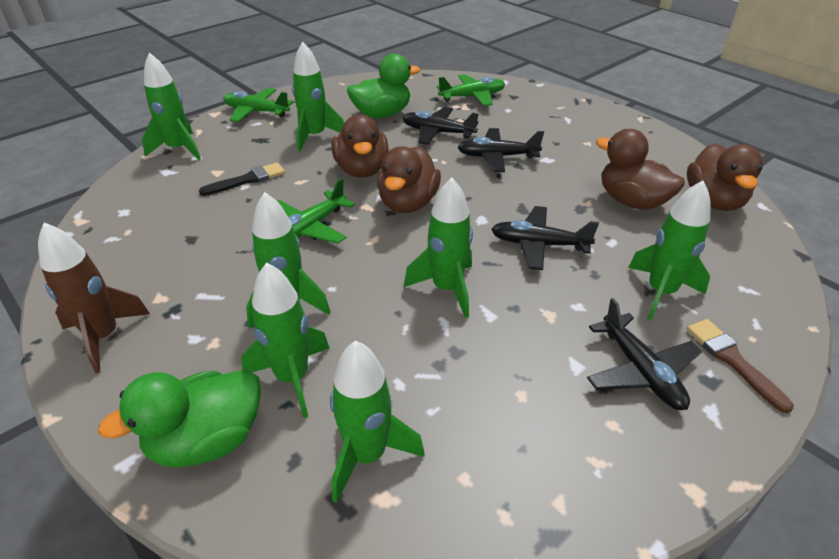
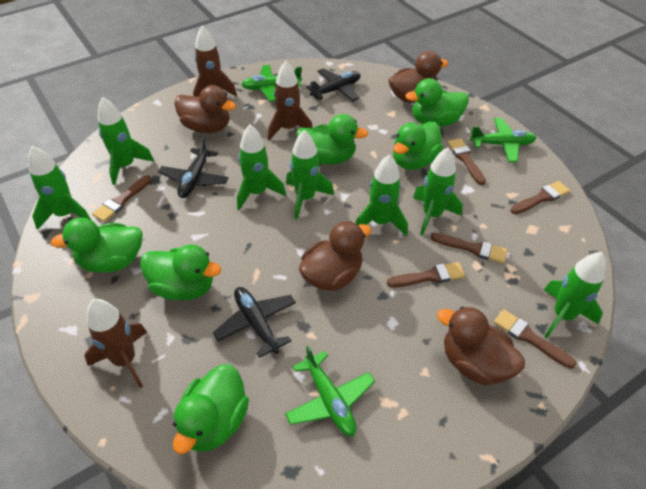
black brush: [199,162,285,196] = 1 -> none = 0
black plane: [403,107,479,145] [457,128,544,172] [491,206,599,270] [587,298,702,410] = 4 -> [158,137,229,198] [213,287,296,358] [306,68,360,101] = 3
brown brush: [687,319,794,413] = 1 -> [92,175,152,222] [387,262,465,287] [431,233,507,264] [447,138,486,185] [494,309,577,369] [511,181,570,214] = 6
brown rocket: [38,222,150,373] = 1 -> [84,299,147,388] [193,25,237,97] [268,61,313,140] = 3
green duck: [98,370,261,468] [347,54,420,118] = 2 -> [51,217,143,273] [140,244,221,300] [173,364,249,454] [297,114,368,165] [393,122,443,170] [405,78,469,127] = 6

